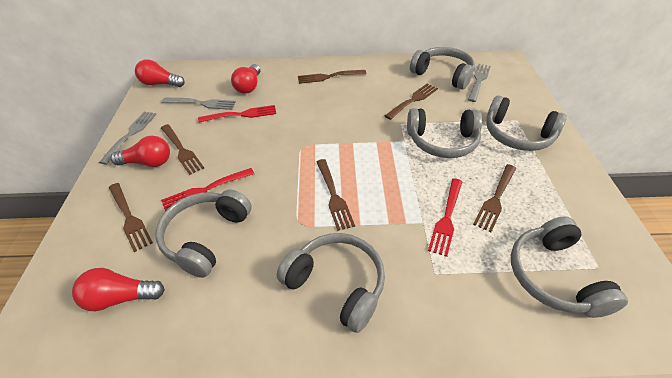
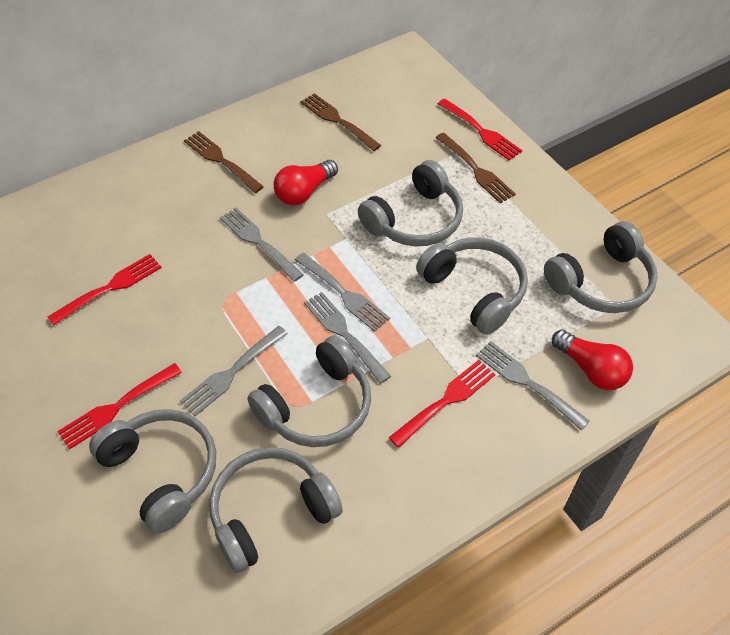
brown fork: [109,183,153,252] [161,124,204,175] [298,70,366,84] [316,159,355,231] [385,84,438,120] [473,164,516,232] = 6 -> [184,131,264,193] [301,93,381,151] [435,132,516,204] = 3
grey fork: [99,112,157,165] [162,98,236,110] [468,64,491,102] = 3 -> [180,326,288,416] [220,208,304,282] [295,253,390,332] [304,292,391,384] [476,341,590,430] = 5
red fork: [161,168,254,211] [198,105,276,123] [428,178,462,257] = 3 -> [47,254,162,325] [57,363,182,450] [388,360,495,448] [438,99,522,161] = 4
red light bulb: [72,268,165,311] [111,136,170,167] [135,59,185,87] [231,64,260,94] = 4 -> [274,160,338,205] [552,330,633,390] = 2

